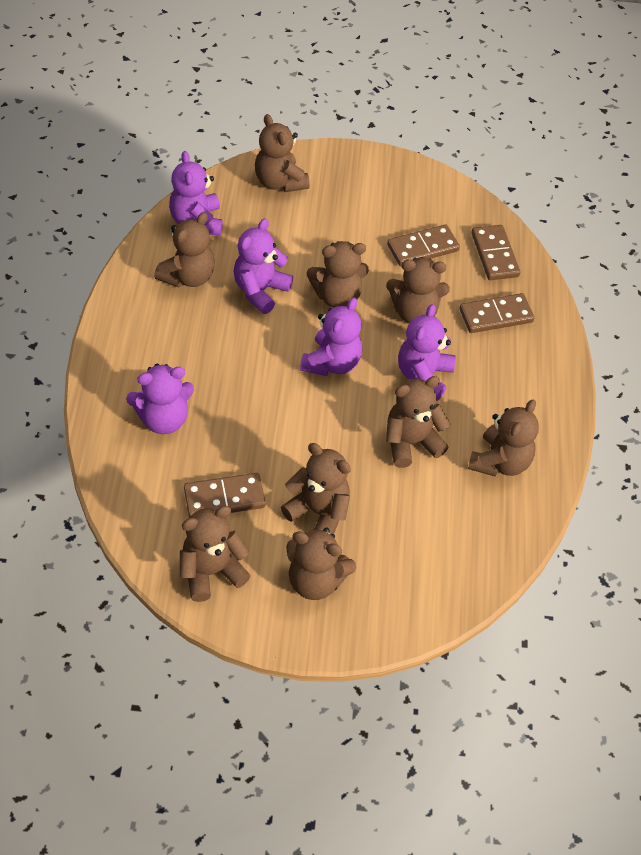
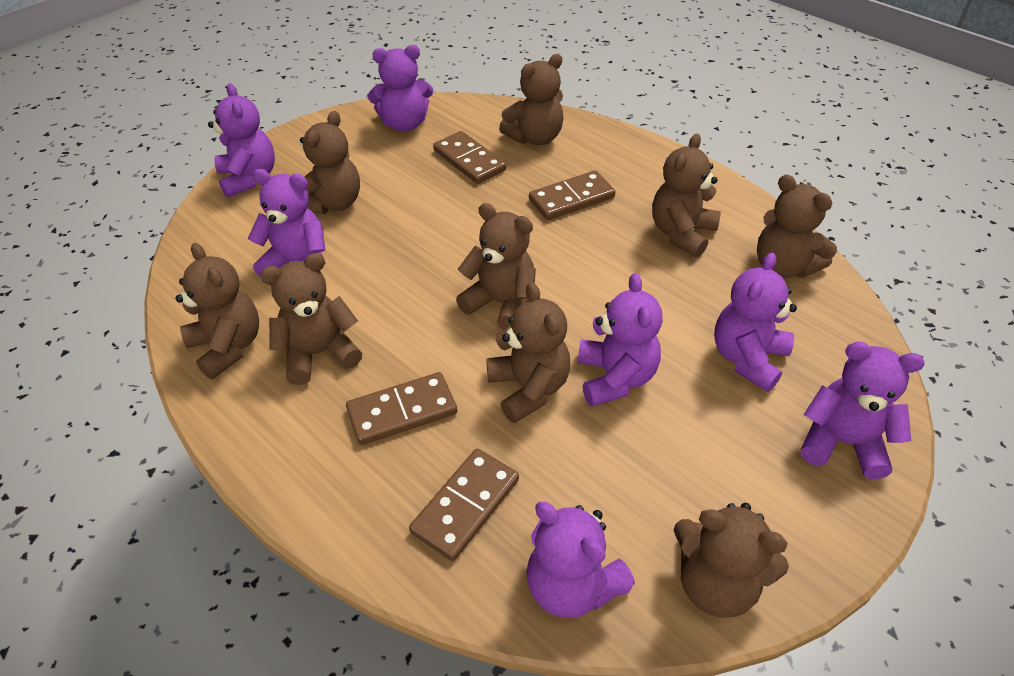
purple teddy bear: [126,364,194,434] [169,151,223,236] [233,218,293,314] [300,298,362,376] [398,304,456,401] = 5 -> [208,83,275,198] [248,169,326,277] [368,45,433,131] [526,502,635,618] [578,273,663,407] [714,253,797,392] [800,342,925,479] = 7

